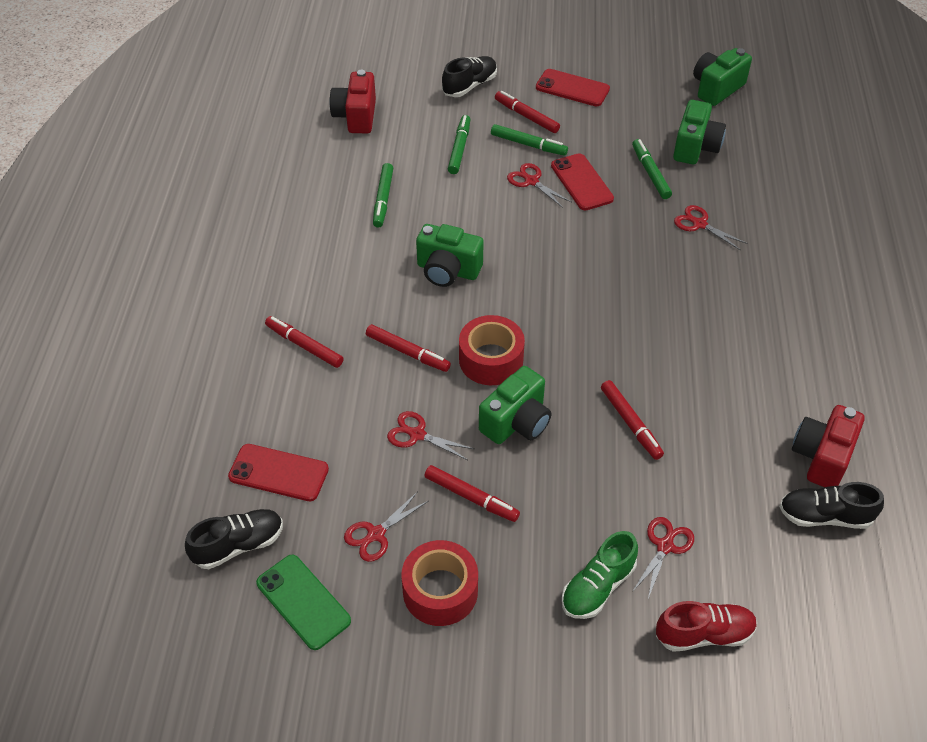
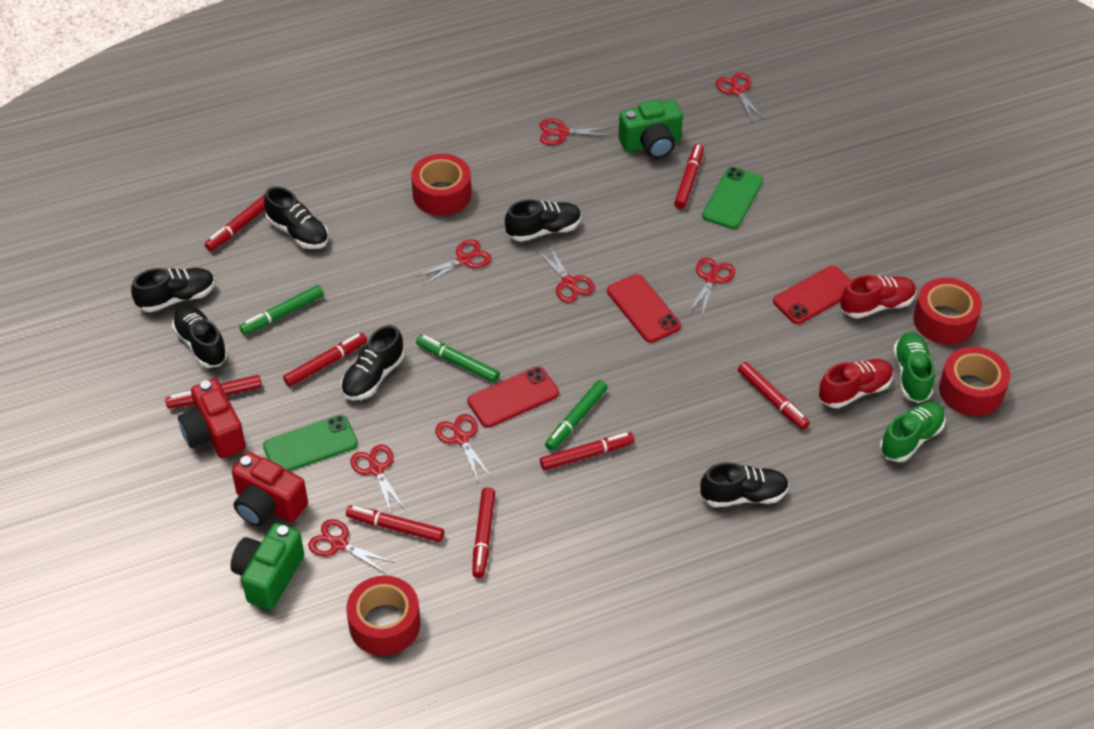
black shoe: [185,509,283,569] [442,56,497,97] [779,482,884,529] = 3 -> [131,268,215,312] [172,306,228,368] [264,186,329,249] [341,325,404,400] [505,199,581,242] [700,462,789,507] = 6
green camera: [416,224,484,287] [479,366,552,444] [673,100,726,164] [693,48,752,106] = 4 -> [231,523,304,610] [618,100,683,159] = 2
green marker: [373,163,393,228] [448,115,471,174] [491,124,568,156] [632,139,672,199] = 4 -> [239,285,324,335] [416,335,500,383] [545,380,608,451] = 3
green phone: [256,555,351,650] = 1 -> [263,415,358,471] [702,167,763,229] = 2
green shoe: [562,531,638,619] = 1 -> [880,402,946,462] [893,332,935,403] = 2
red marker: [265,316,344,368] [366,324,451,372] [425,465,520,522] [495,91,560,133] [601,380,664,460] = 5 -> [165,375,262,409] [205,194,265,251] [283,333,367,387] [346,505,444,542] [472,487,495,578] [540,432,635,470] [674,144,704,209] [738,362,810,430] = 8
red scissors: [344,492,428,562] [387,411,474,460] [507,163,571,208] [632,517,694,599] [674,205,748,251] = 5 -> [308,519,395,574] [351,445,406,514] [416,239,492,286] [435,414,492,482] [538,245,595,303] [540,118,612,145] [689,258,735,317] [716,73,764,123] = 8
red shoe: [656,601,757,652] = 1 -> [819,359,894,408] [841,275,916,318] = 2
red tape: [401,540,478,626] [459,315,525,385] = 2 -> [346,576,420,656] [411,154,471,216] [913,278,982,345] [939,346,1010,416] = 4

